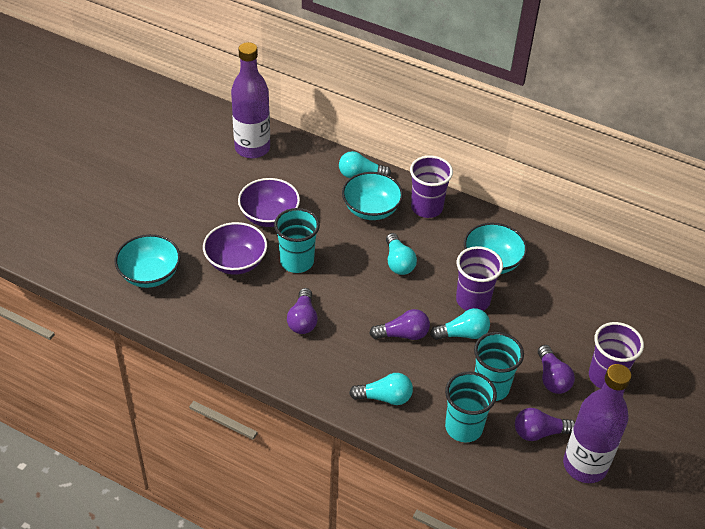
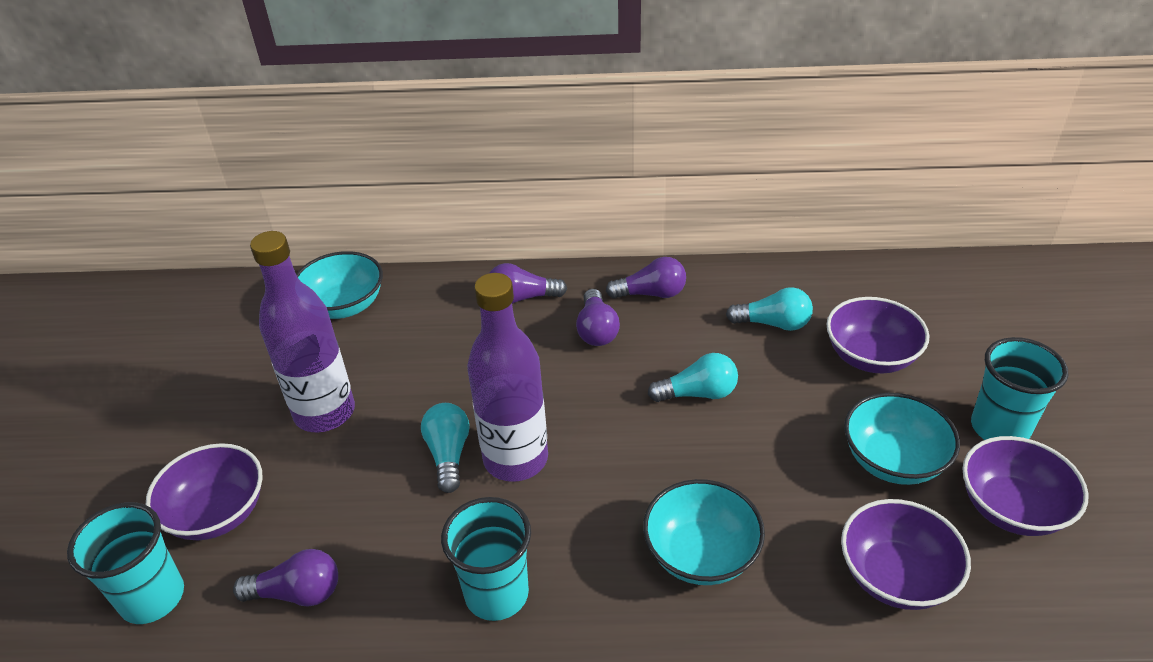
purple bowl: [203,222,267,275] [238,178,300,227] = 2 -> [146,443,263,540] [826,297,929,374] [841,499,971,610] [962,436,1089,536] = 4
purple cup: [410,155,453,218] [456,246,503,311] [589,322,644,389] = 3 -> none = 0
turquoise light bulb: [339,151,391,178] [349,373,413,405] [386,233,417,275] [430,308,490,340] = 4 -> [421,403,469,493] [648,353,738,402] [726,287,813,331] = 3

